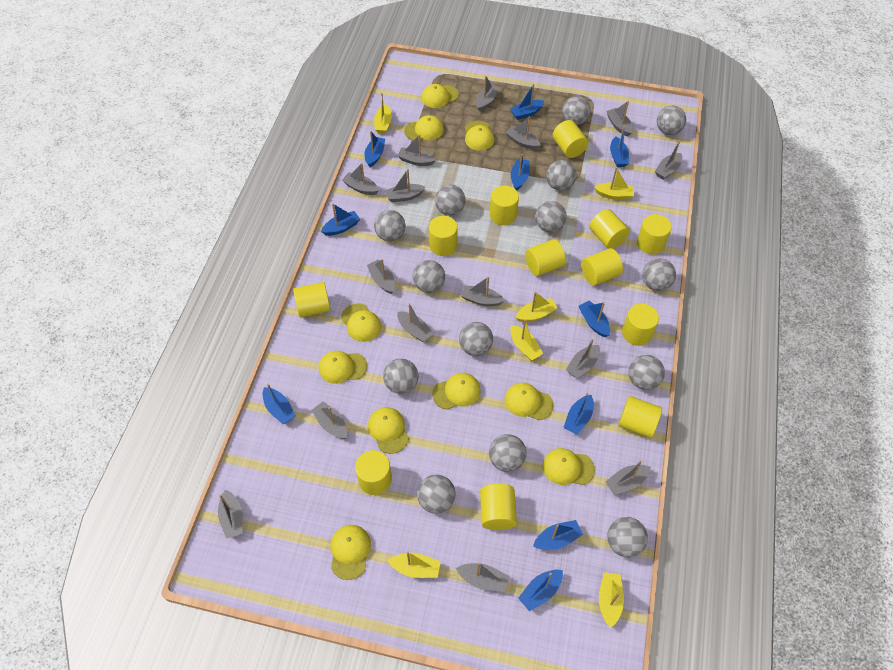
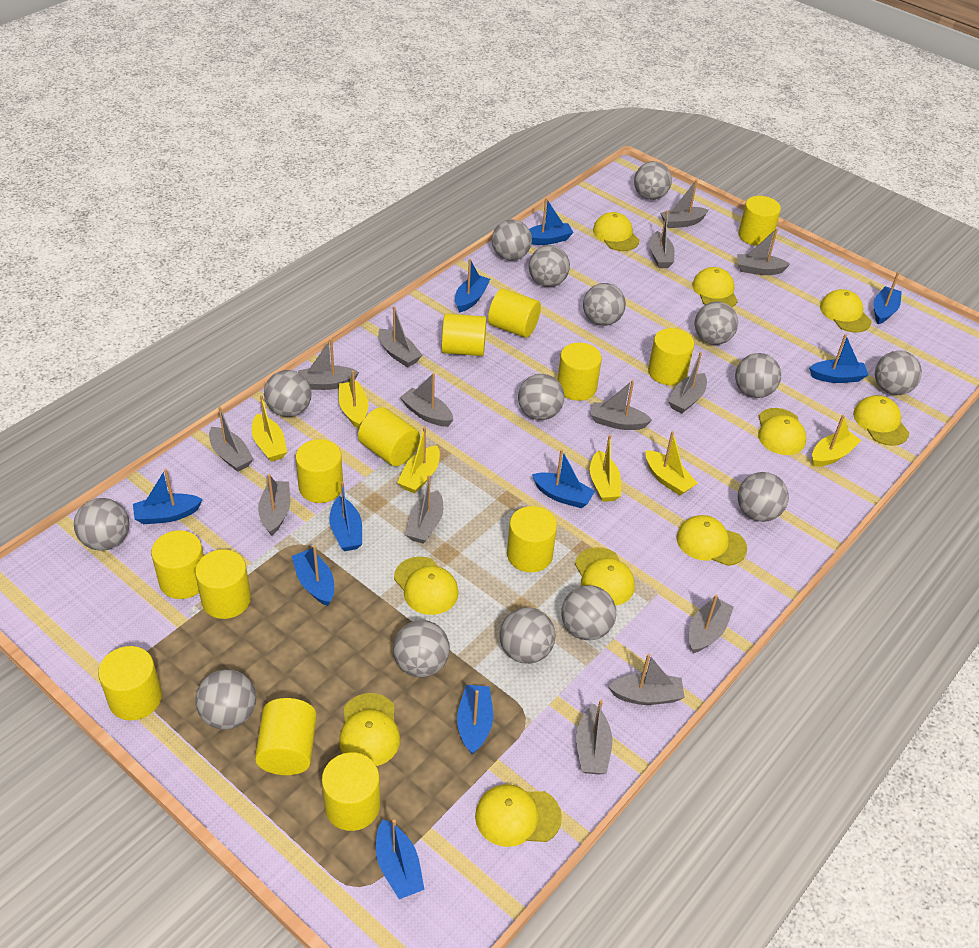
grey ball: [374,210,406,242] [383,359,418,394] [413,260,445,293] [417,475,456,514] [435,185,466,216] [459,322,493,356] [489,434,526,472] [535,201,567,232] [546,160,576,191] [562,96,591,125] [607,517,648,558] [629,355,665,390] [642,258,676,291] [657,106,686,135] = 14 -> [74,498,129,551] [195,669,256,729] [264,370,312,417] [393,620,450,677] [492,220,532,260] [499,607,556,664] [518,374,564,420] [529,245,570,287] [561,585,616,640] [583,283,626,326] [634,161,672,200] [694,301,738,345] [735,353,781,398] [738,472,789,522] [875,351,922,395] = 15
grey boat: [218,489,243,539] [312,401,347,439] [342,163,379,195] [367,259,395,294] [386,169,425,202] [397,303,434,342] [398,134,436,166] [456,562,509,592] [461,276,505,306] [476,76,499,111] [506,116,541,150] [566,339,600,378] [605,460,651,495] [606,101,633,137] [655,140,682,180] = 15 -> [209,407,254,472] [258,474,290,536] [298,339,359,390] [378,306,422,367] [400,373,453,427] [406,475,444,544] [576,700,612,774] [590,380,652,430] [608,654,685,705] [649,210,674,268] [660,180,709,228] [668,352,707,413] [689,595,734,653] [737,228,790,275] = 14
yellow cylinder: [293,282,331,317] [355,450,392,495] [429,216,458,256] [480,484,517,530] [490,185,519,225] [525,239,566,276] [553,120,588,158] [581,248,623,286] [589,209,630,249] [619,396,662,438] [622,304,659,346] [637,214,672,255] = 12 -> [98,646,162,720] [151,530,204,599] [195,549,251,619] [255,698,317,775] [296,439,343,503] [322,752,380,831] [358,407,420,466] [442,314,486,356] [488,289,541,338] [507,506,557,572] [557,343,602,401] [648,328,694,385] [739,196,781,246] = 13

